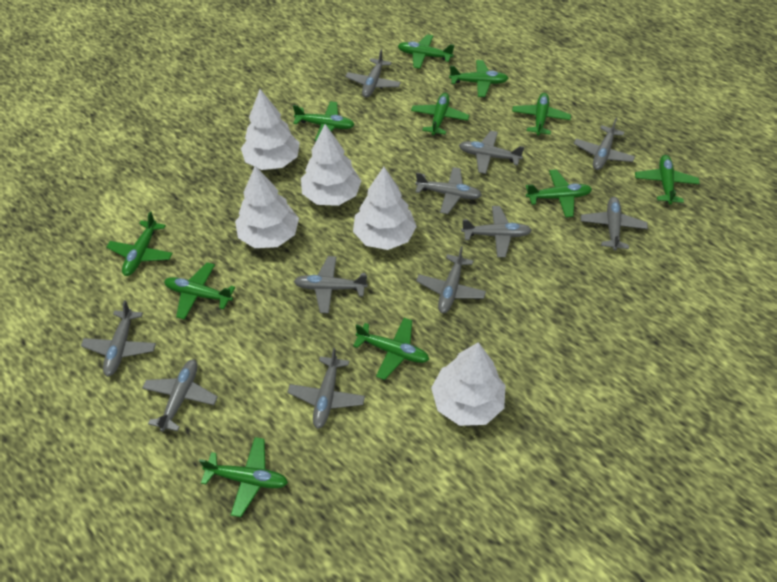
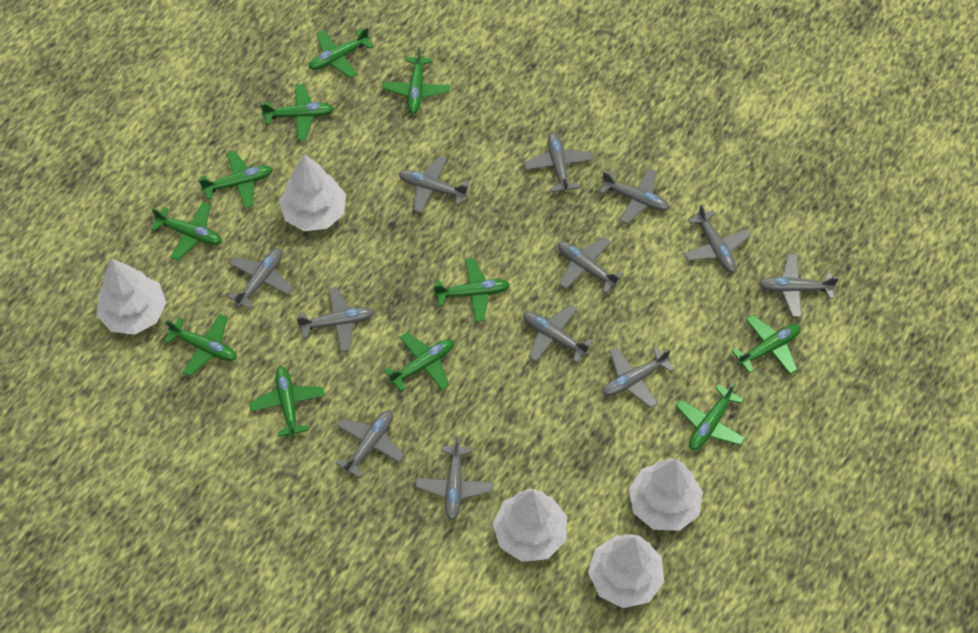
grey plane: [81,300,156,377] [142,359,218,432] [287,348,365,429] [294,256,368,313] [345,49,401,98] [415,167,482,214] [416,246,486,313] [459,131,524,174] [461,206,532,257] [574,118,635,170] [581,197,648,251] = 11 -> [227,248,293,310] [296,287,375,352] [335,410,405,479] [399,156,470,213] [415,437,493,521] [524,132,593,194] [524,305,593,363] [558,237,624,293] [599,168,670,224] [603,347,674,408] [683,204,751,272] [759,254,839,318] = 12

